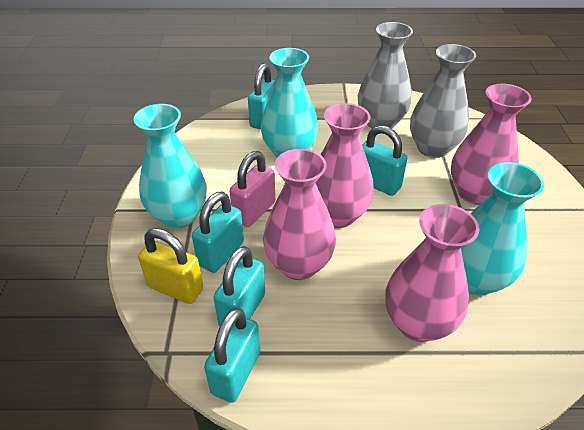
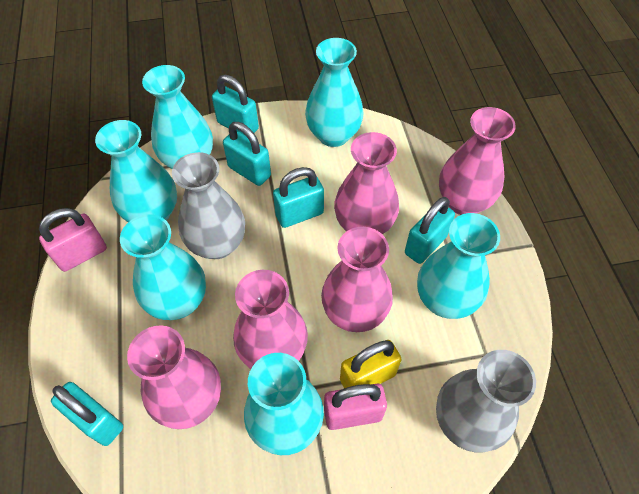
pink padlock: [229,151,275,227] = 1 -> [39,208,107,272] [324,384,387,430] = 2
pink vase: [263,149,336,280] [316,103,374,228] [385,204,479,342] [451,84,532,205] = 4 -> [127,325,221,429] [233,270,308,369] [321,227,393,332] [334,132,399,234] [439,107,516,215] = 5
turquoise vase: [134,104,207,228] [261,48,318,158] [461,162,544,296] = 3 -> [95,120,177,222] [120,214,206,320] [142,65,213,169] [244,353,324,455] [305,38,363,147] [417,213,500,319] = 6

